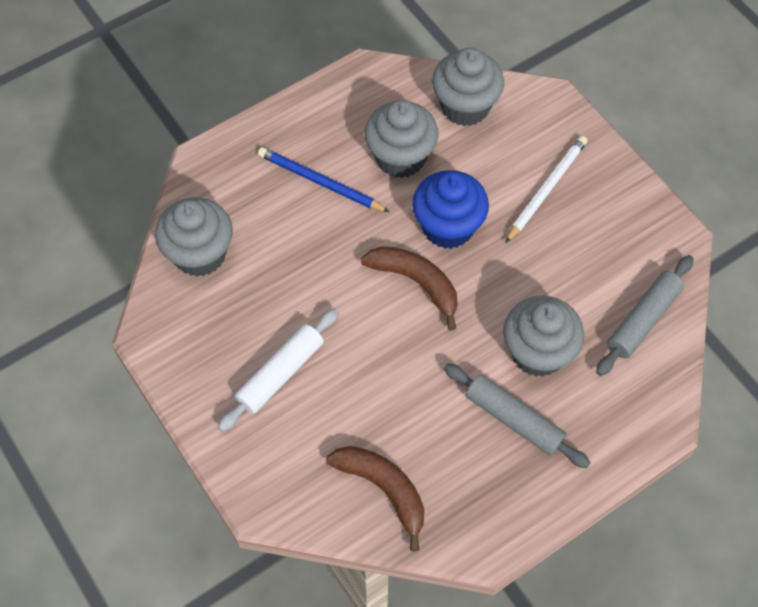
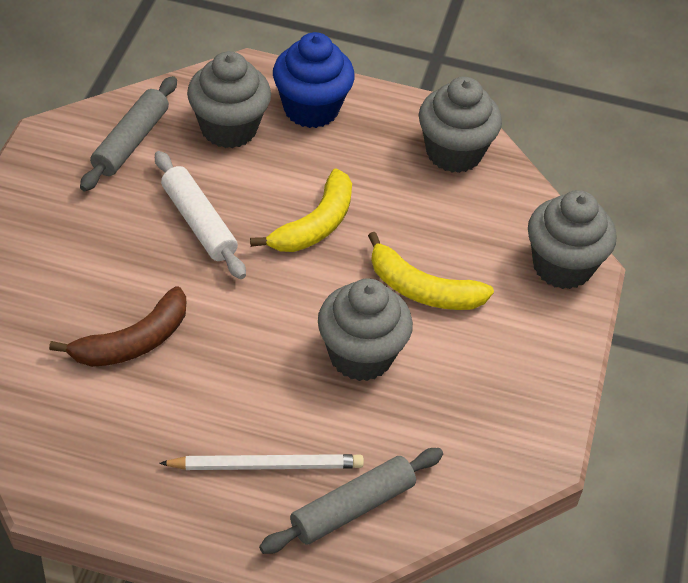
blue pencil: [258,147,389,212] = 1 -> none = 0
brown banana: [326,446,424,551] [361,246,458,331] = 2 -> [49,287,186,367] = 1
yellow banana: none = 0 -> [250,168,352,252] [368,232,494,310] = 2

